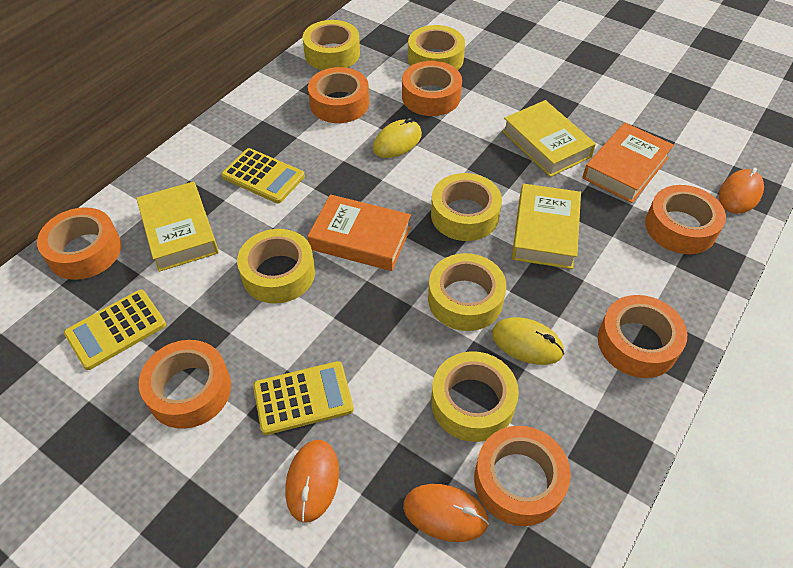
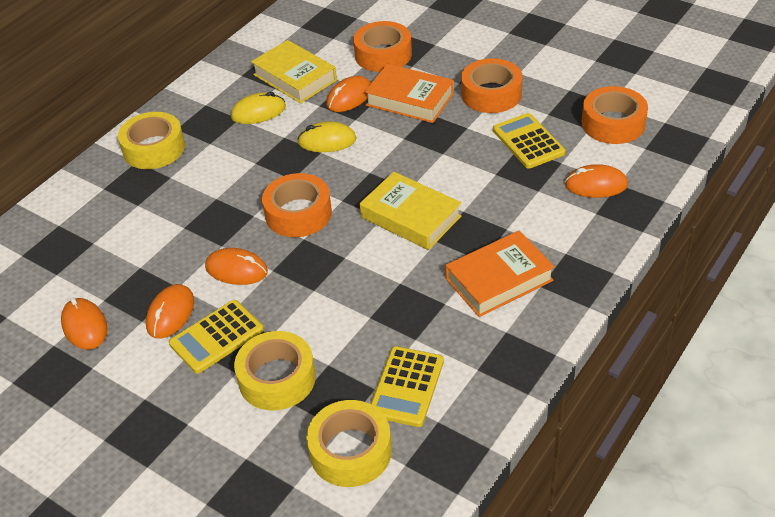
orange mouse: [285,440,339,523] [403,484,489,542] [719,168,764,214] = 3 -> [61,298,108,350] [146,284,194,338] [205,248,268,285] [326,76,371,112] [565,164,628,198] = 5
orange tape: [37,207,121,280] [139,340,231,429] [308,67,369,123] [402,61,462,116] [474,426,571,526] [598,295,687,378] [645,185,726,254] = 7 -> [262,173,332,237] [353,21,412,72] [461,58,523,113] [582,86,648,144] = 4
yellow book: [136,182,219,272] [502,100,596,177] [512,184,581,269] = 3 -> [251,40,337,104] [360,172,461,250] = 2
yellow tape: [237,229,315,304] [303,20,360,70] [408,25,465,70] [428,253,506,331] [431,173,502,241] [431,351,519,442] = 6 -> [118,112,185,169] [234,331,316,410] [306,400,392,487] = 3

